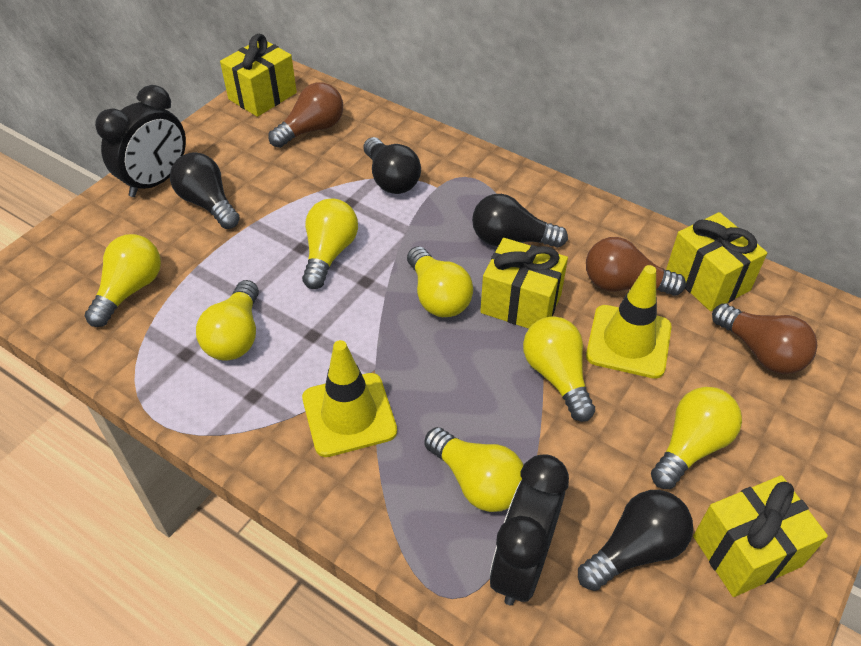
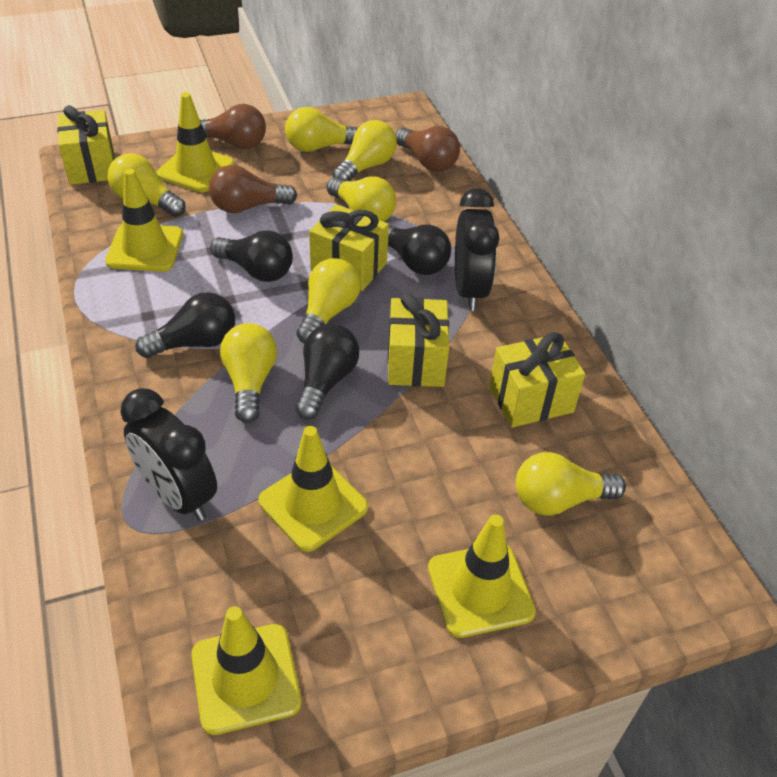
yellow traffic cone: [302,340,397,457] [586,265,672,379] = 2 -> [105,169,183,272] [157,92,234,192] [191,606,301,735] [258,426,368,552] [428,515,536,638] = 5

